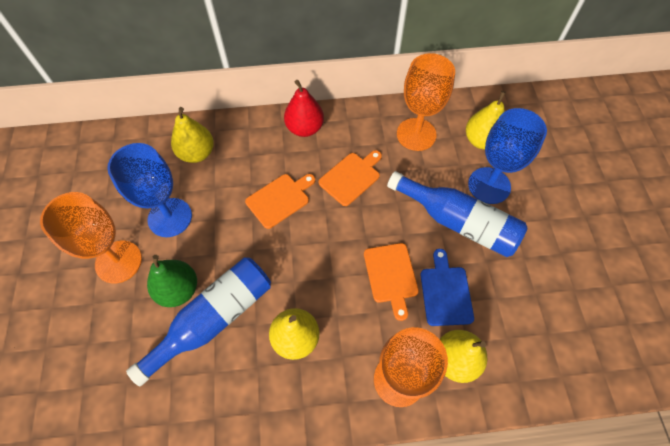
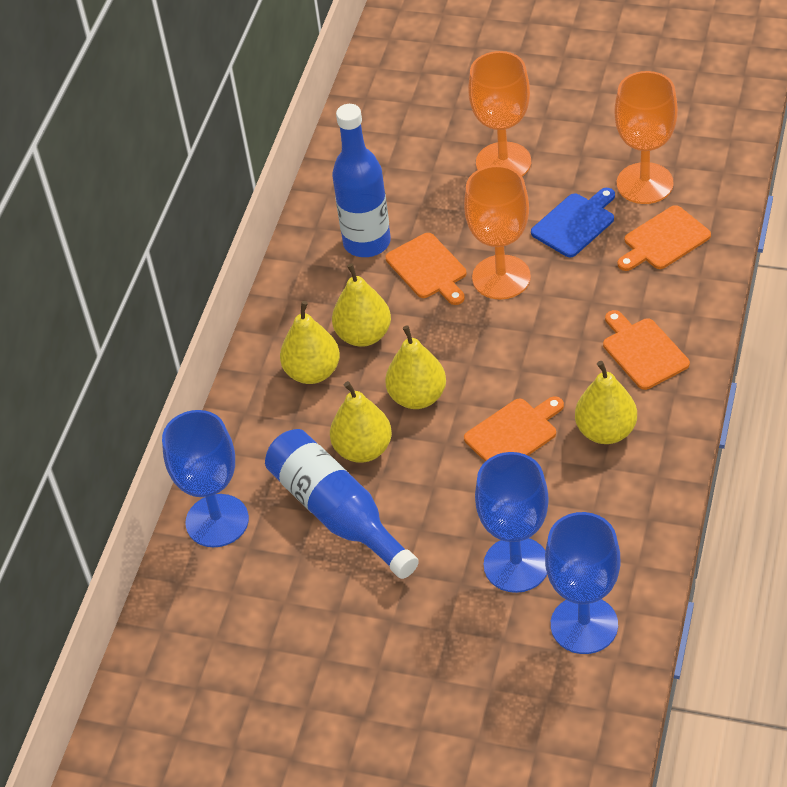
blue goblet: [107,143,192,237] [468,108,547,204] = 2 -> [162,410,249,547] [475,452,549,593] [545,512,621,654] = 3
green pear: [147,255,197,307] = 1 -> none = 0
orange cutting board: [245,174,315,229] [318,150,382,206] [364,243,419,321] = 3 -> [385,233,466,305] [464,396,564,462] [603,310,690,390] [618,205,711,271] = 4
red pear: [284,80,324,137] = 1 -> none = 0
yellow pear: [171,107,214,163] [269,308,319,360] [440,330,487,383] [466,91,506,150] = 4 -> [280,301,340,384] [330,381,392,463] [332,264,391,347] [385,325,446,409] [575,361,637,444] = 5

